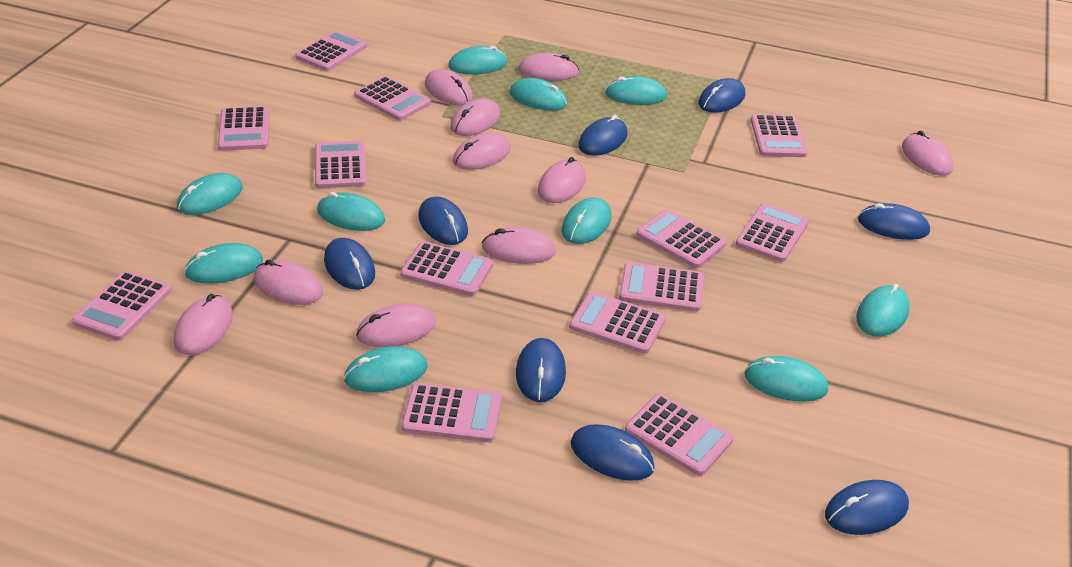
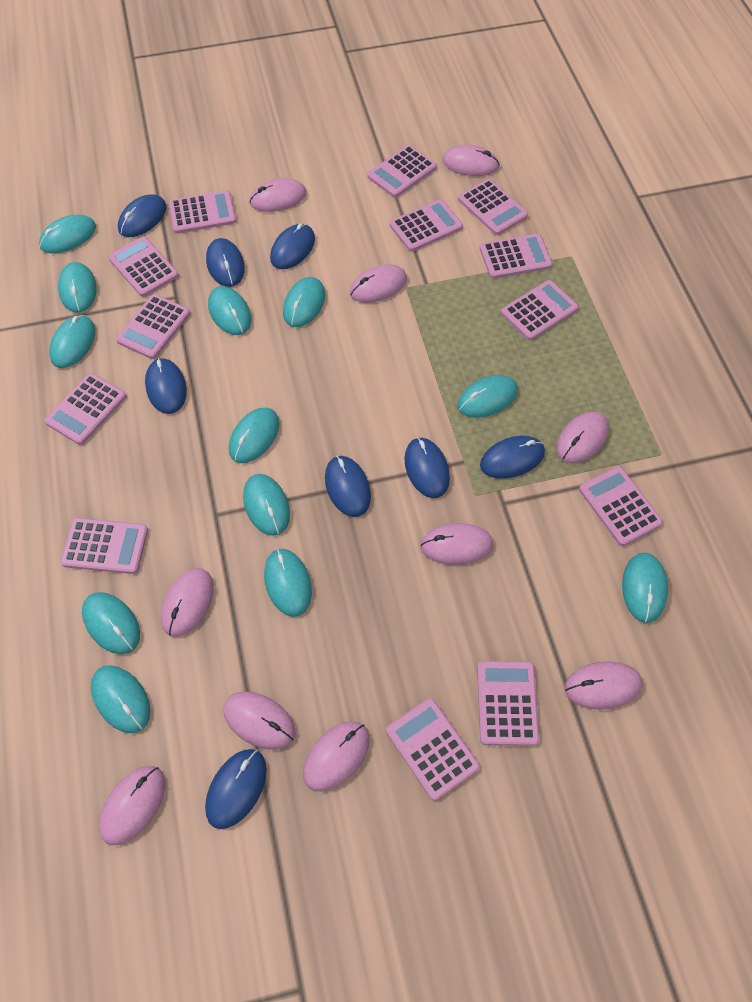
turquoise mouse: [177,173,243,215] [184,243,263,284] [317,192,385,231] [344,346,428,392] [448,46,507,74] [510,78,568,111] [561,197,611,244] [605,76,667,105] [744,356,828,402] [856,284,910,337] = 10 -> [39,215,96,253] [49,315,95,368] [58,262,97,313] [82,592,140,654] [91,665,151,733] [208,286,251,335] [229,408,279,463] [243,474,290,536] [264,549,312,617] [283,277,325,327] [458,375,518,418] [622,553,668,623] = 12

